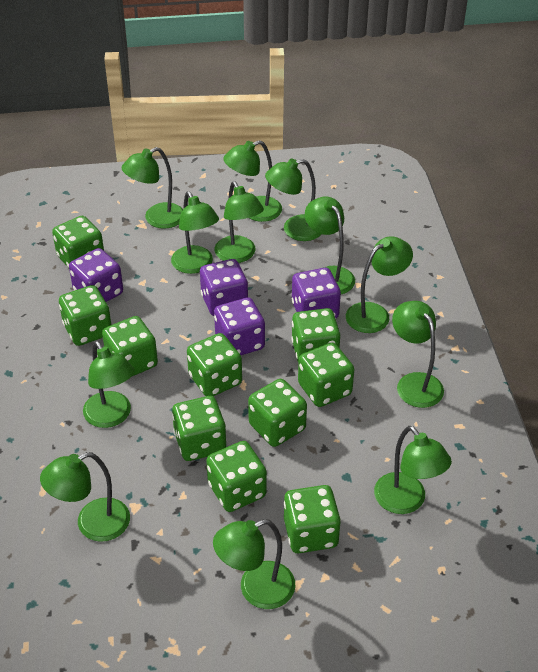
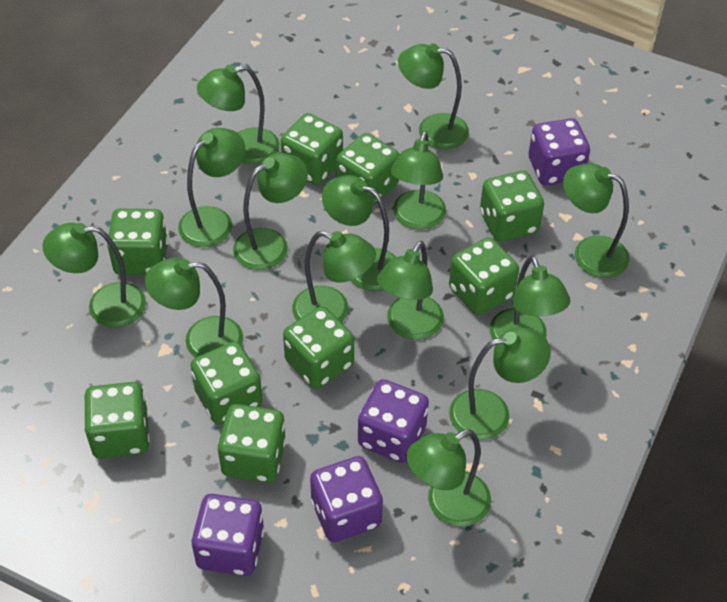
green dice: [52,216,104,268] [59,285,111,346] [102,316,158,376] [172,396,226,461] [187,333,242,396] [206,441,267,512] [248,379,307,447] [284,485,341,553] [292,308,340,363] [298,343,354,407] = 10 -> [84,382,150,459] [107,209,168,275] [190,341,263,424] [218,404,286,483] [281,113,343,185] [283,306,354,389] [336,133,399,206] [449,237,519,316] [480,171,544,242] = 9
green lamp: [40,452,130,542] [83,341,135,428] [122,147,183,229] [171,191,219,274] [213,519,295,609] [214,181,264,263] [223,140,282,222] [265,159,321,241] [305,197,355,294] [346,236,413,333] [374,426,452,514] [392,301,444,408] = 12 -> [42,223,146,327] [145,258,243,358] [178,128,245,247] [197,65,280,164] [233,153,308,270] [292,231,376,322] [322,175,396,291] [377,241,444,340] [390,131,446,230] [398,44,469,149] [407,429,491,527] [449,327,551,440] [490,256,570,339] [563,163,630,278] = 14

